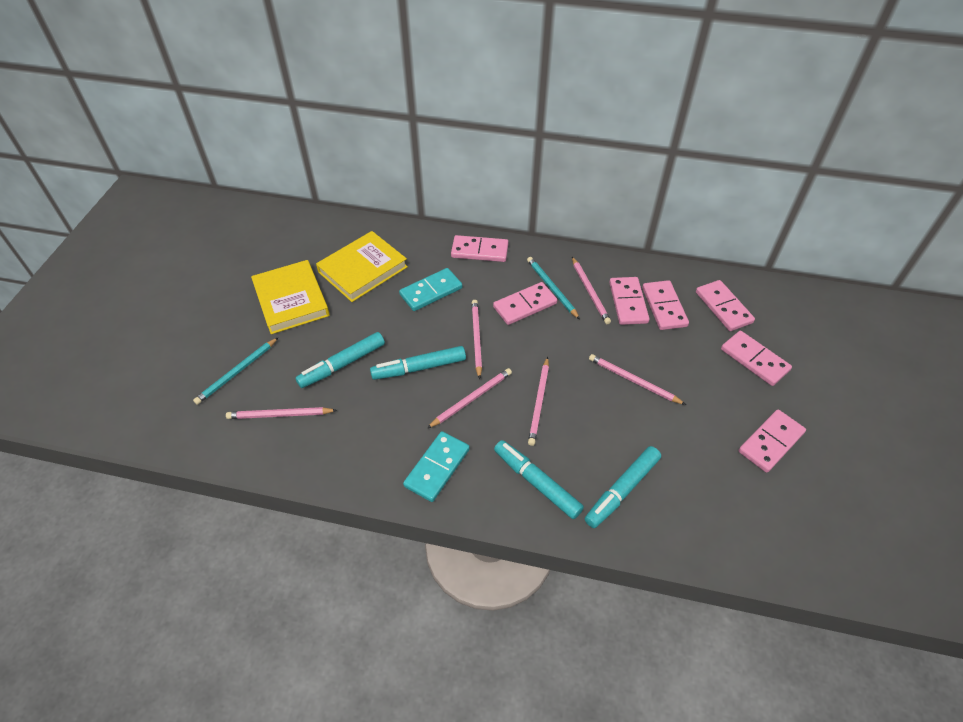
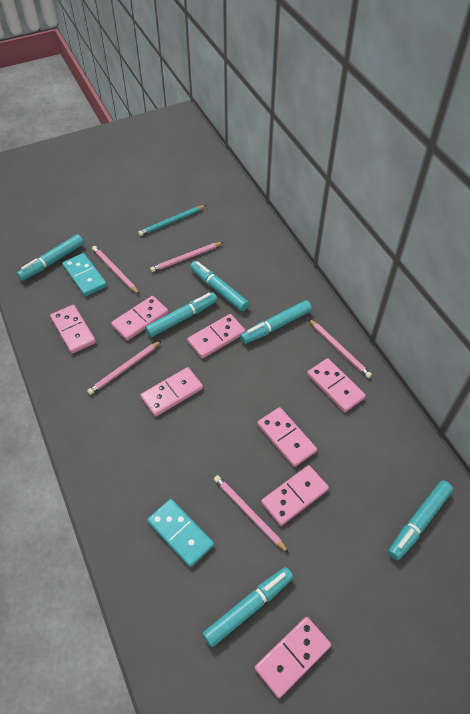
pink domino: [451,235,509,262] [493,282,557,325] [609,277,649,325] [642,280,689,330] [696,280,755,331] [721,331,792,386] [738,409,806,473] = 7 -> [50,305,96,354] [111,296,168,341] [140,367,203,417] [187,314,246,358] [255,617,331,698] [257,407,317,467] [261,465,329,526] [307,358,366,412] = 8
pink pencil: [226,407,337,419] [427,368,512,428] [472,300,482,379] [528,357,549,446] [572,257,611,324] [589,354,686,405] = 6 -> [87,340,162,395] [92,246,139,294] [150,242,223,272] [214,475,289,553] [309,319,372,378] = 5
turquoise marker: [296,332,385,388] [370,346,466,380] [494,440,584,519] [585,446,661,528] = 4 -> [17,234,84,281] [145,292,217,337] [190,261,249,311] [202,567,294,647] [240,300,312,344] [388,481,453,560] = 6
turquoise pencil: [193,337,279,405] [527,257,580,319] = 2 -> [138,205,206,236] = 1
yellow book: [251,260,330,334] [316,231,408,302] = 2 -> none = 0

